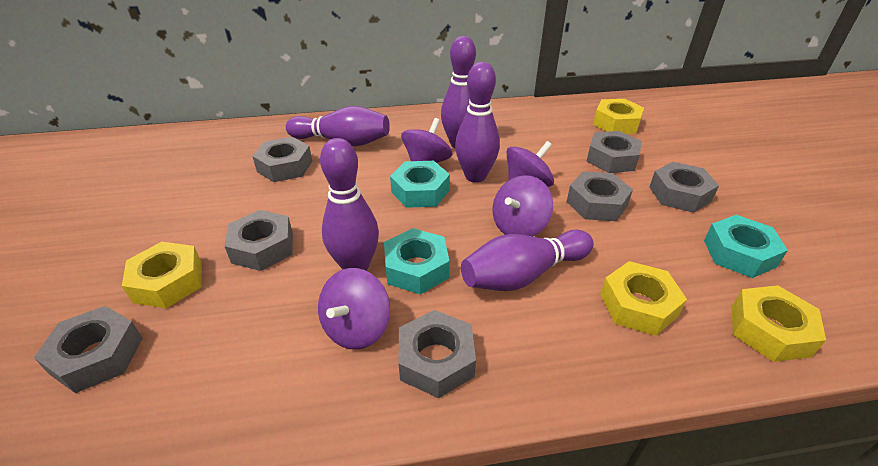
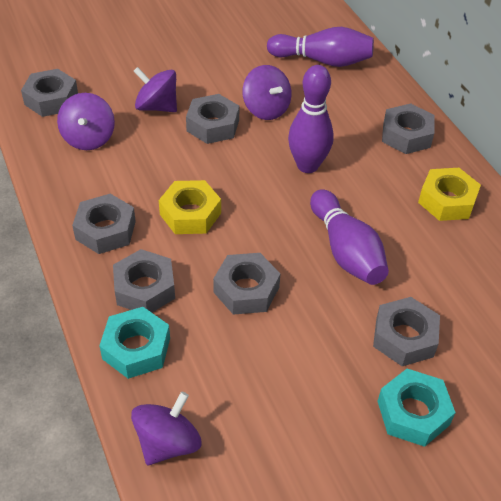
purple bowling pin: [286,106,390,146] [320,138,379,271] [441,36,476,149] [455,62,500,183] [461,230,594,291] = 5 -> [267,27,374,67] [288,65,334,173] [310,189,389,285] = 3
turquoise nut: [384,228,450,294] [390,161,450,208] [704,215,788,278] = 3 -> [99,307,170,379] [377,369,456,447] = 2
yellow nut: [122,242,202,308] [593,99,644,134] [600,261,687,336] [732,285,826,362] = 4 -> [159,180,221,234] [418,168,481,221] = 2

